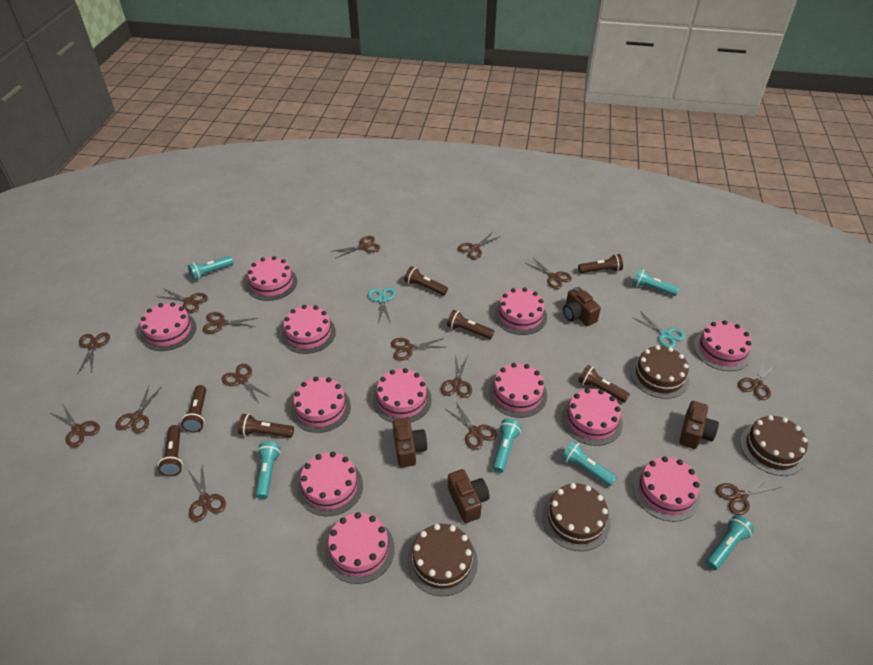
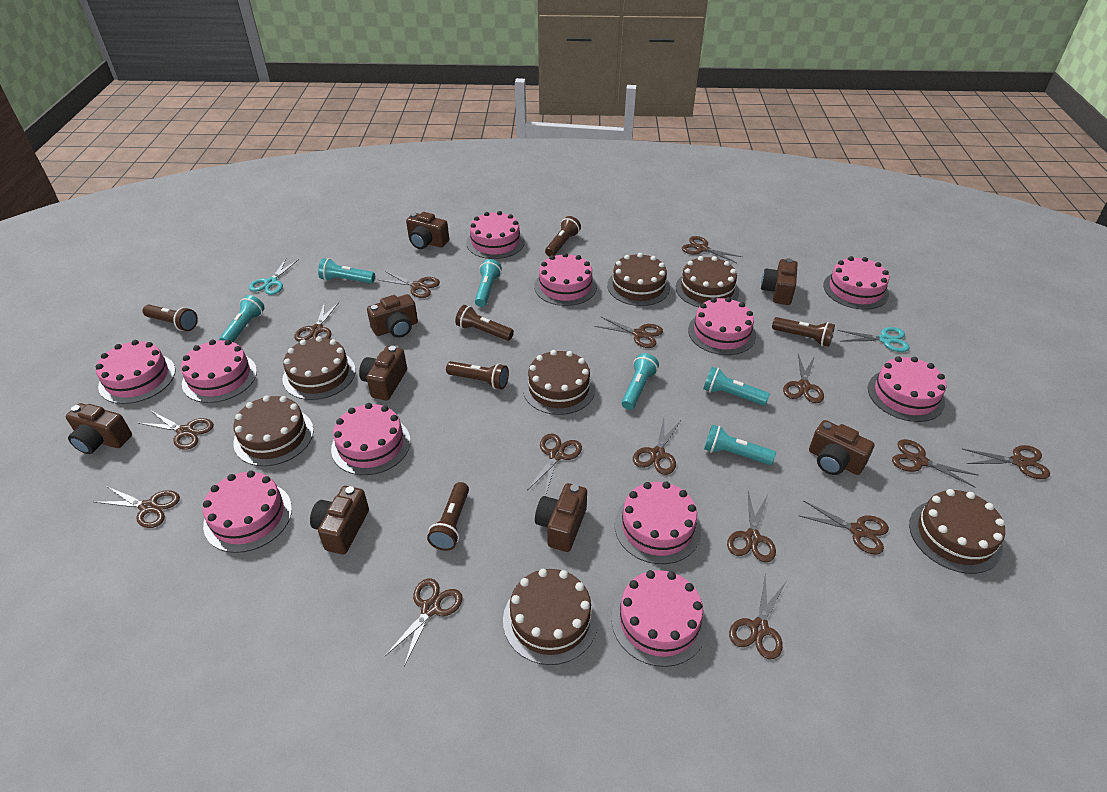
brown cake: [407,524,478,596] [542,483,611,551] [631,345,689,399] [740,415,808,476] = 4 -> [233,395,314,466] [282,336,356,400] [503,569,598,665] [523,350,595,415] [607,253,670,306] [676,256,739,307] [909,489,1005,574] = 7
brown camera: [393,418,427,467] [448,469,490,523] [563,287,601,326] [679,401,719,449] = 4 -> [66,403,132,454] [310,486,369,555] [359,346,407,400] [367,294,418,338] [406,212,449,249] [535,483,587,552] [761,258,798,305] [809,420,875,475] = 8
brown flashlight: [158,425,183,476] [181,385,206,432] [238,414,294,438] [404,266,448,295] [447,310,494,339] [578,254,623,273] [578,365,630,403] = 7 -> [143,305,198,331] [427,482,469,551] [446,361,509,389] [455,305,514,341] [545,216,581,257] [772,317,835,347] = 6
pink cake: [140,302,196,351] [246,256,297,301] [281,305,336,354] [291,377,351,433] [297,452,363,516] [324,512,395,584] [373,368,432,423] [489,363,547,418] [494,288,547,335] [562,388,623,446] [633,456,700,522] [694,320,752,371] = 12 -> [96,340,175,404] [181,339,257,403] [203,471,292,553] [331,403,410,475] [466,211,525,259] [534,253,597,306] [612,570,707,667] [615,482,701,564] [688,297,756,355] [823,256,889,310] [868,356,947,422] = 11

